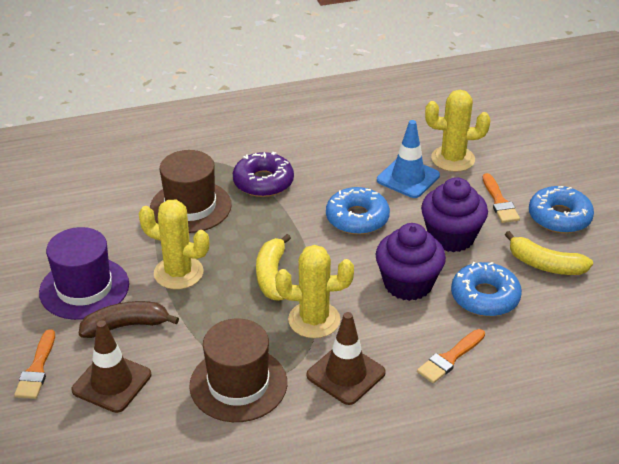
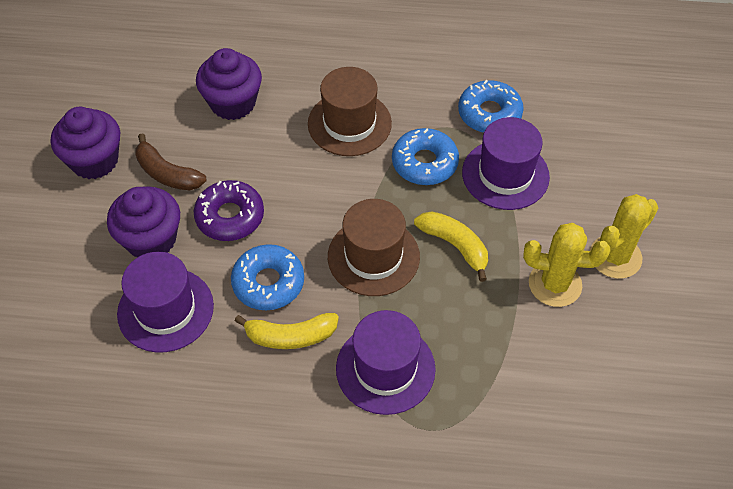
blue traffic cone: [377,120,440,198] = 1 -> none = 0
brown traffic cone: [72,320,151,413] [307,312,386,405] = 2 -> none = 0
orange brush: [14,329,55,399] [417,329,485,383] [483,173,520,223] = 3 -> none = 0
purple cupcake: [376,223,446,301] [421,177,488,252] = 2 -> [51,107,120,179] [107,186,180,257] [196,48,262,120] = 3
purple hat: [39,227,129,320] = 1 -> [117,252,214,353] [336,310,436,415] [462,117,550,210] = 3
yellow cactus: [138,200,209,289] [275,245,354,338] [425,90,490,172] = 3 -> [523,223,610,307] [590,194,658,279] = 2

